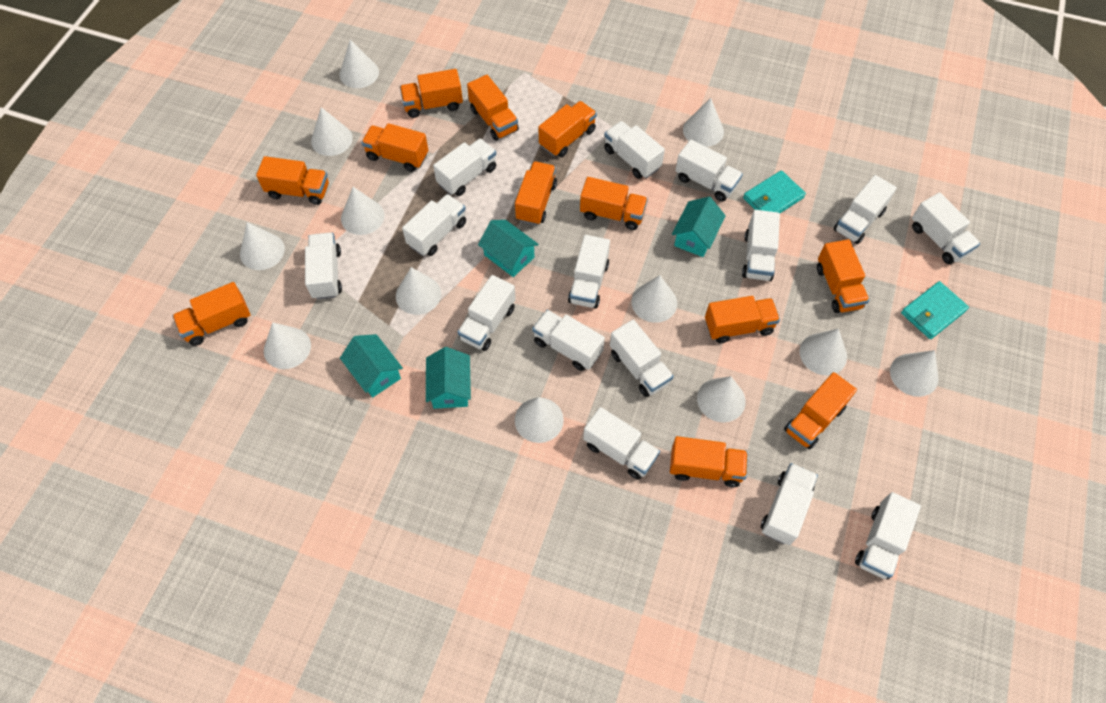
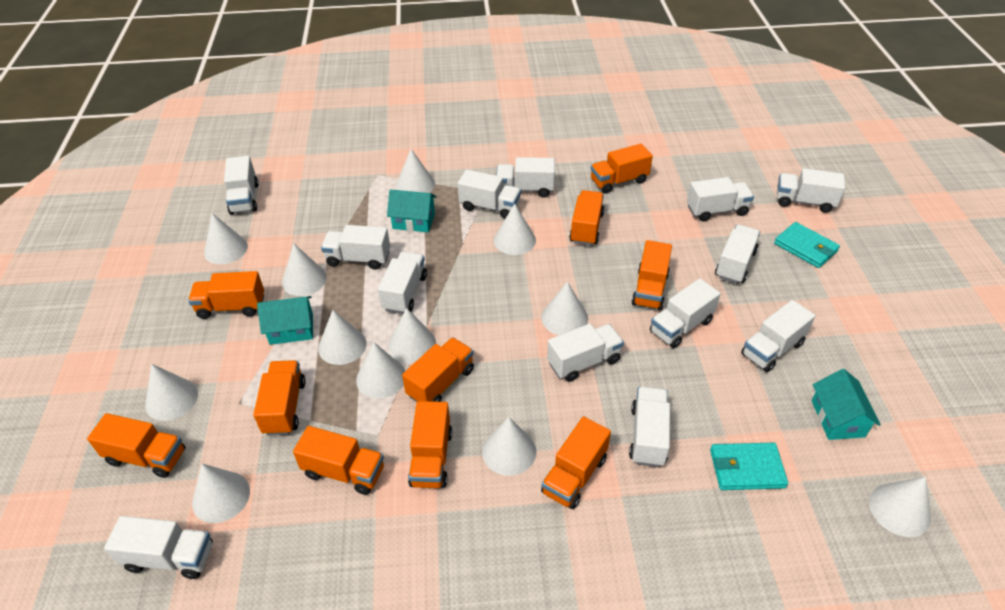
orange truck: [172,282,251,346] [256,156,329,205] [362,123,428,172] [400,69,463,118] [467,75,519,141] [515,161,557,225] [538,101,597,157] [580,177,648,230] [670,436,748,487] [705,296,780,343] [784,372,857,450] [817,239,869,313] = 12 -> [87,413,185,478] [188,271,264,319] [254,360,306,436] [293,426,384,495] [402,337,474,402] [408,401,452,488] [541,416,611,509] [569,190,604,246] [591,144,653,194] [632,240,672,310] = 10
turquoise house: [340,334,403,397] [426,347,471,409] [478,220,539,277] [672,197,726,257] = 4 -> [257,296,313,345] [387,189,436,232] [812,369,881,440] = 3
white truck: [305,233,342,300] [402,194,466,256] [433,138,496,196] [457,275,516,351] [532,310,605,371] [568,235,610,308] [583,407,660,480] [604,121,665,179] [610,320,674,397] [675,139,743,202] [742,210,780,281] [761,463,818,545] [834,175,897,244] [855,492,921,579] [912,192,980,264] = 15 -> [104,516,213,579] [224,156,259,215] [321,225,390,270] [378,252,427,314] [458,170,521,219] [496,157,555,198] [547,324,624,382] [629,387,670,467] [650,278,721,348] [687,177,754,221] [715,224,760,284] [741,300,816,372] [777,168,845,213] = 13

